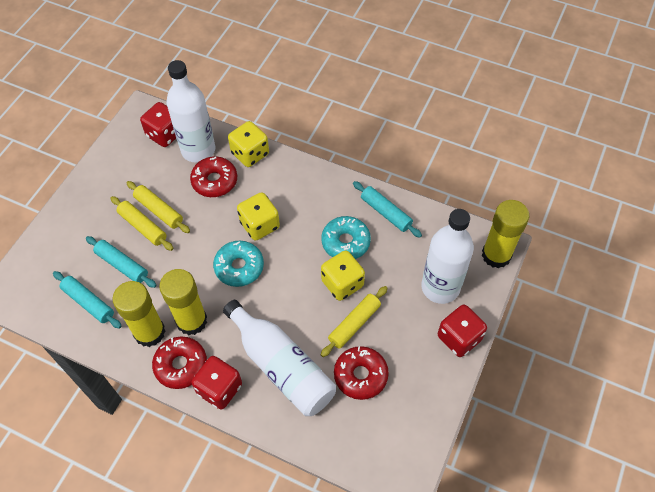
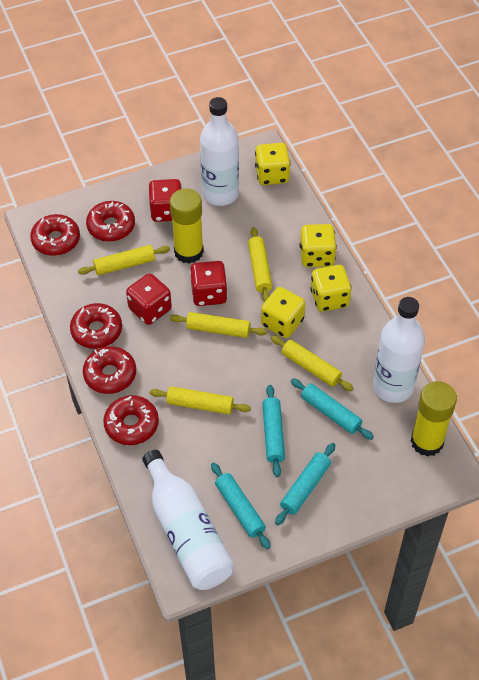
red donut: [152,337,207,389] [190,156,237,197] [334,346,389,400] = 3 -> [30,214,80,256] [70,303,122,349] [83,346,136,394] [86,201,135,242] [103,395,159,445] = 5
turquoise donut: [213,241,264,287] [321,216,371,259] = 2 -> none = 0
turquoise rolling pin: [53,271,122,329] [86,236,156,288] [353,181,422,238] = 3 -> [211,462,271,549] [262,385,285,477] [275,443,335,525] [291,378,374,440] = 4
yellow dice: [228,121,269,167] [237,192,280,241] [321,250,365,301] = 3 -> [255,143,291,185] [261,287,305,338] [300,224,337,267] [310,265,352,312] = 4
yellow glue stick: [112,281,166,347] [159,269,207,335] [482,200,529,268] = 3 -> [170,188,204,264] [411,381,457,457] = 2
yellow rolling pin: [110,196,174,251] [127,181,190,233] [321,286,388,357] = 3 -> [78,245,170,275] [150,386,251,414] [170,312,267,338] [248,227,272,302] [271,336,354,391] = 5

